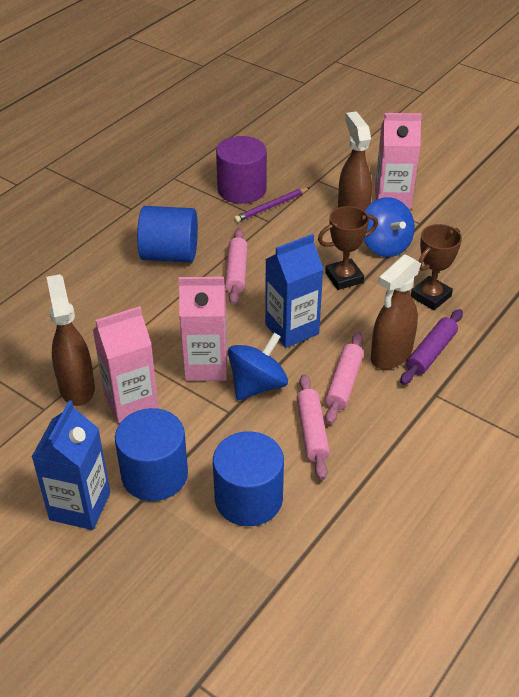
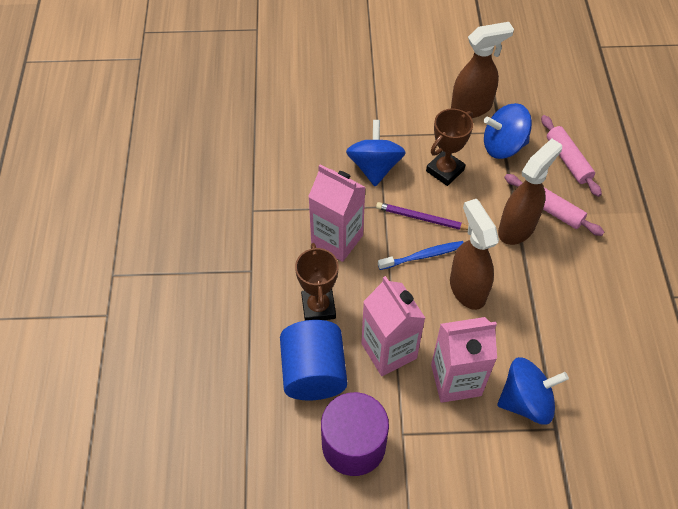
blue carton: [32,400,110,530] [265,234,324,348] = 2 -> none = 0
blue cylinder: [115,408,188,501] [137,206,198,263] [213,431,284,526] = 3 -> [280,320,347,400] = 1
blue spinning top: [228,333,288,400] [364,197,415,257] = 2 -> [346,120,406,186] [484,103,532,159] [497,357,569,425] = 3
blue toothbrush: none = 0 -> [378,241,464,270] = 1
pink rolling pin: [225,228,248,305] [297,374,330,480] [325,332,364,424] = 3 -> [504,174,604,236] [541,115,602,197] = 2
purple rolling pin: [400,309,463,385] = 1 -> none = 0

